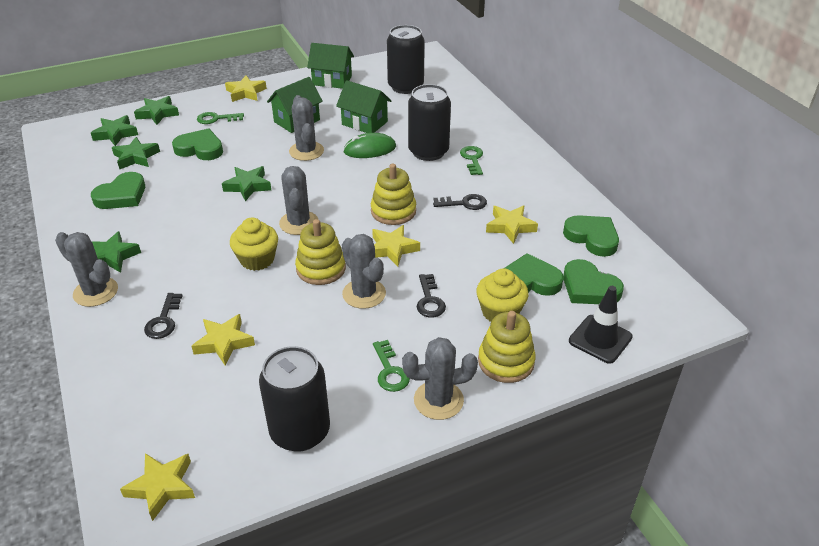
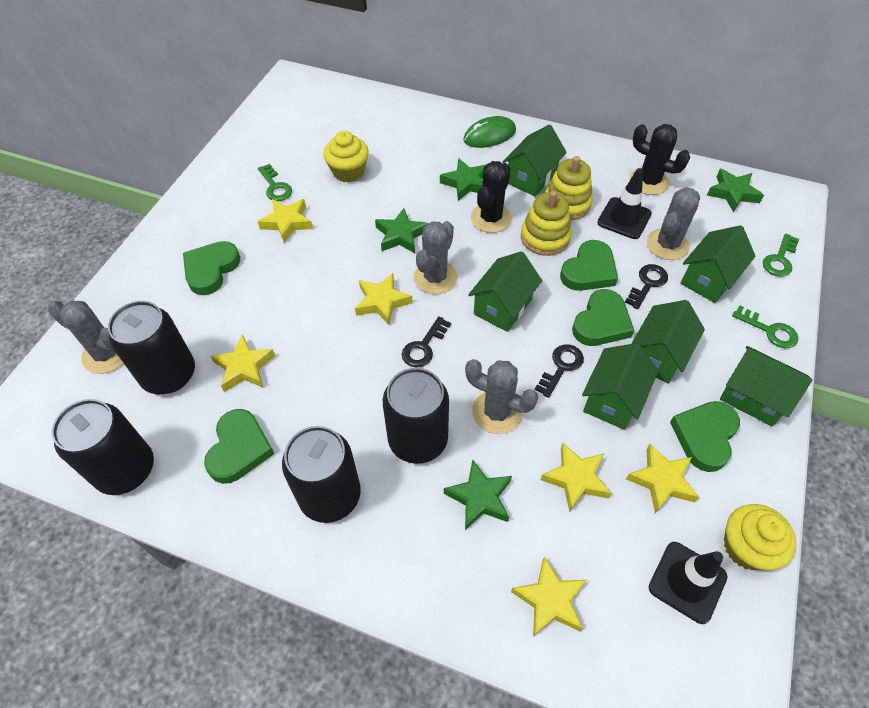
black cactus: none = 0 -> [471,161,512,233] [630,124,690,195] = 2
black can: [259,346,330,452] [387,25,425,94] [408,84,451,161] = 3 -> [52,399,154,495] [108,301,195,394] [282,426,361,523] [383,368,449,464] = 4
black traffic cone: [569,286,633,364] = 1 -> [597,168,652,239] [649,542,728,624] = 2
green house: [267,77,323,133] [307,43,354,89] [336,80,391,133] = 3 -> [468,251,542,332] [503,125,567,197] [582,343,658,430] [631,300,705,384] [680,225,756,303] [720,346,813,426] = 6
green star: [91,115,138,146] [92,231,141,273] [112,137,160,169] [134,96,179,125] [222,166,271,201] = 5 -> [375,208,428,253] [440,158,486,201] [444,459,512,530] [707,169,764,212] = 4
grey cactus: [55,232,118,307] [279,166,318,235] [289,95,324,161] [342,234,386,309] [402,337,478,420] = 5 -> [48,301,124,374] [414,221,457,294] [465,359,538,434] [646,187,700,260] = 4
yellow stacking toy: [295,219,346,285] [371,164,416,225] [478,311,536,383] = 3 -> [521,190,571,256] [545,156,593,220] = 2
yellow star: [120,453,195,521] [192,314,255,366] [225,75,267,102] [372,225,420,266] [486,205,538,244] = 5 -> [211,334,275,392] [258,199,313,243] [355,273,412,325] [511,556,587,637] [540,443,611,512] [626,444,699,513] = 6

